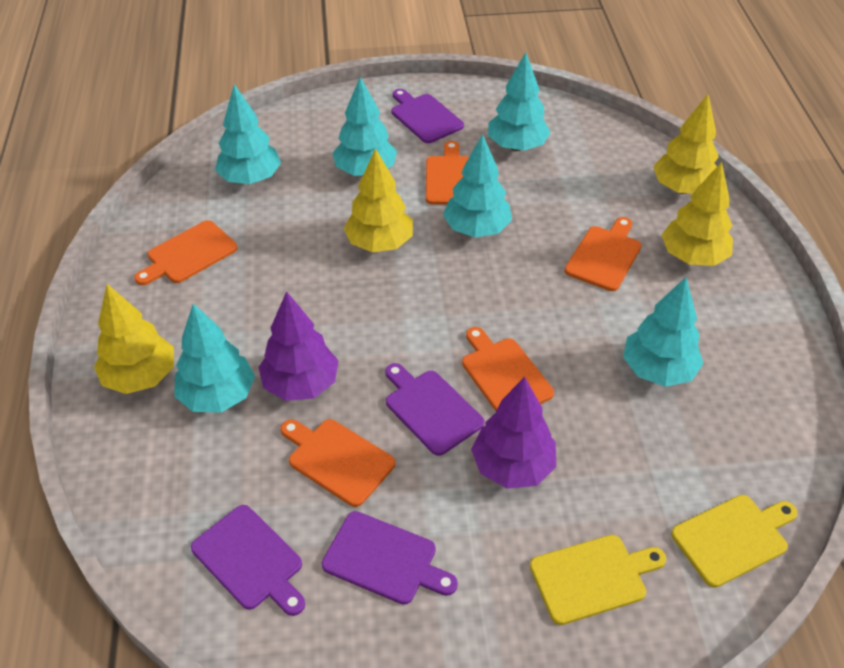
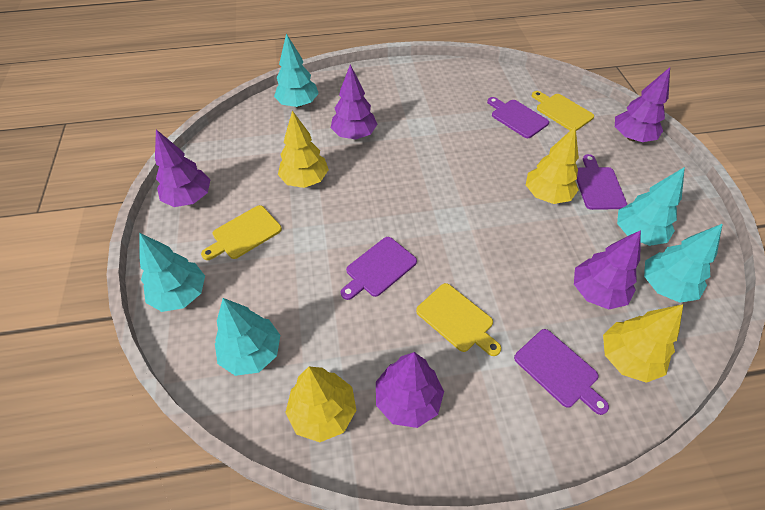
orange cutting board: [134,220,238,285] [280,419,395,507] [426,141,470,205] [462,327,554,411] [565,217,641,291] = 5 -> none = 0
purple tree: [258,291,338,401] [471,377,556,489] = 2 -> [155,129,210,207] [331,65,378,140] [376,352,444,428] [574,230,641,310] [615,67,670,142] = 5
turquoise tree: [174,303,255,413] [215,84,281,184] [332,77,397,176] [443,134,512,237] [488,53,551,151] [623,277,704,387] = 6 -> [139,233,205,312] [215,298,280,376] [274,33,319,107] [617,167,685,246] [644,223,723,303] = 5
yellow cutting board: [530,535,666,625] [671,495,798,588] = 2 -> [201,205,282,260] [416,283,501,356] [532,91,594,131] = 3

